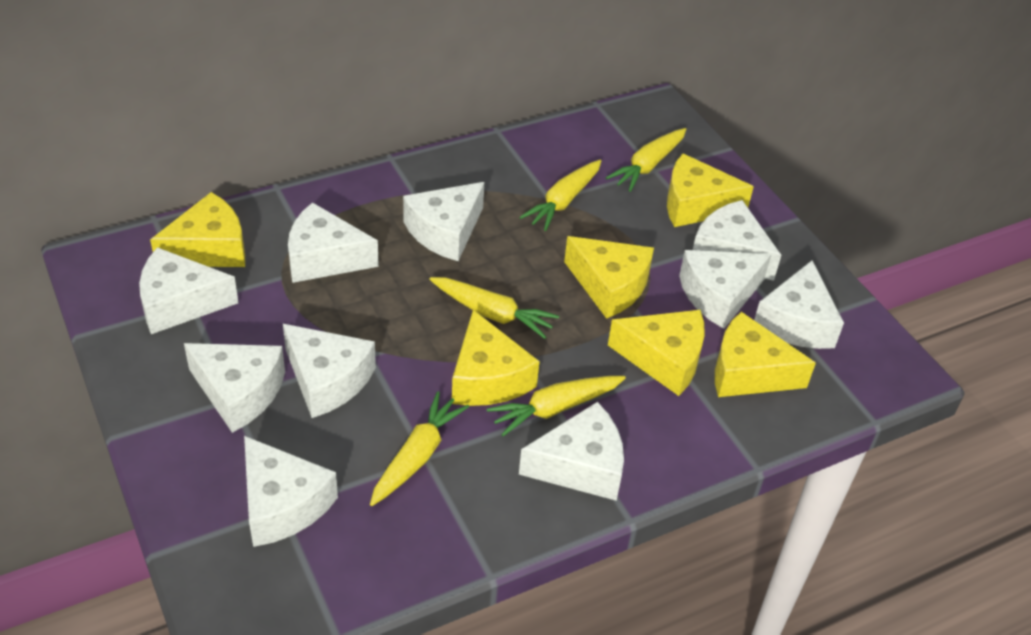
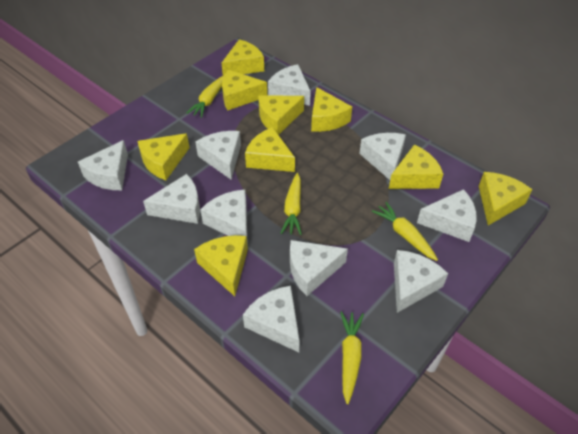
yellow carrot: [370,391,469,506] [429,277,559,339] [487,376,626,436] [520,160,601,231] [606,128,686,192] = 5 -> [187,75,224,118] [281,173,302,235] [340,311,364,404] [372,202,438,261] = 4
yellow cheese: [150,192,245,267] [452,310,540,406] [564,236,654,319] [608,310,705,396] [667,154,754,227] [715,312,816,397] = 6 -> [137,133,189,180] [194,235,248,296] [221,39,264,75] [222,70,267,110] [245,127,295,172] [258,96,304,135] [311,87,352,132] [389,144,443,189] [479,172,533,225] = 9

